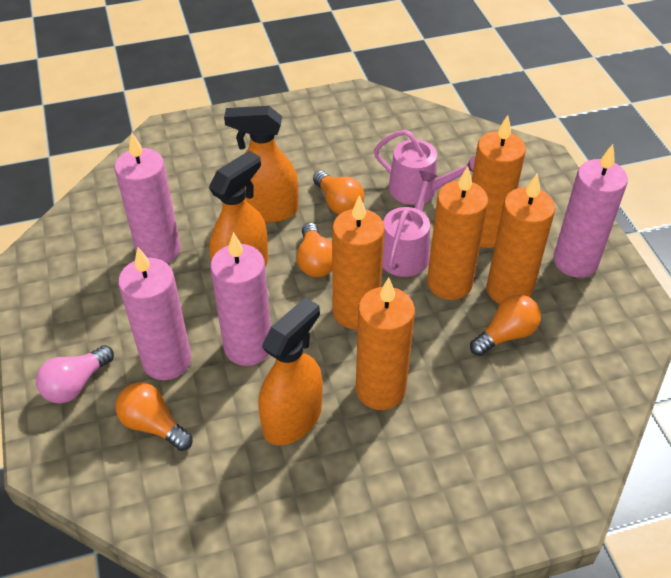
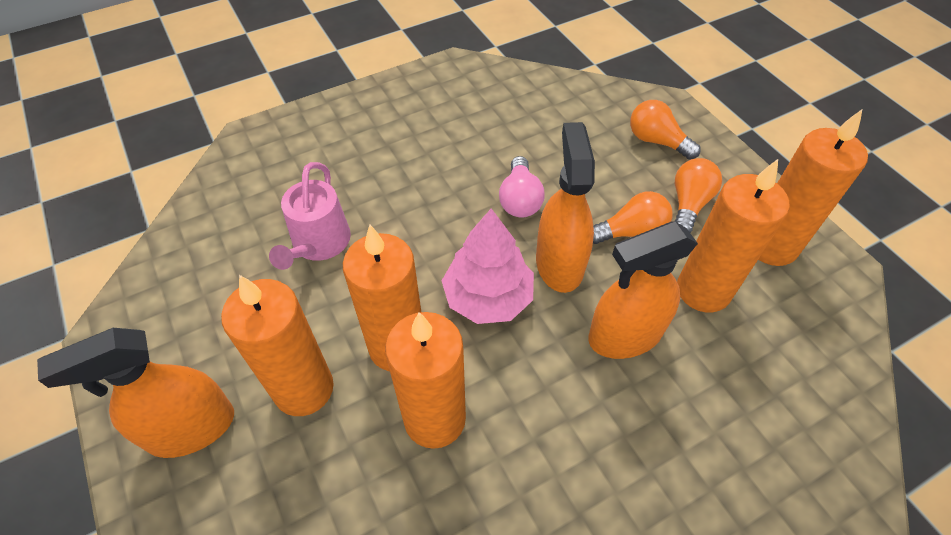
orange light bulb: [116,383,193,451] [297,223,332,277] [313,171,364,215] [470,294,541,356] = 4 -> [593,191,673,244] [630,100,700,160] [675,158,722,233] = 3
pink candle: [114,133,181,263] [118,247,191,380] [210,232,271,366] [553,144,628,278] = 4 -> none = 0
pink tree: none = 0 -> [442,208,534,324] = 1
pink watering can: [374,130,476,205] [382,171,437,277] = 2 -> [269,162,351,270] = 1

